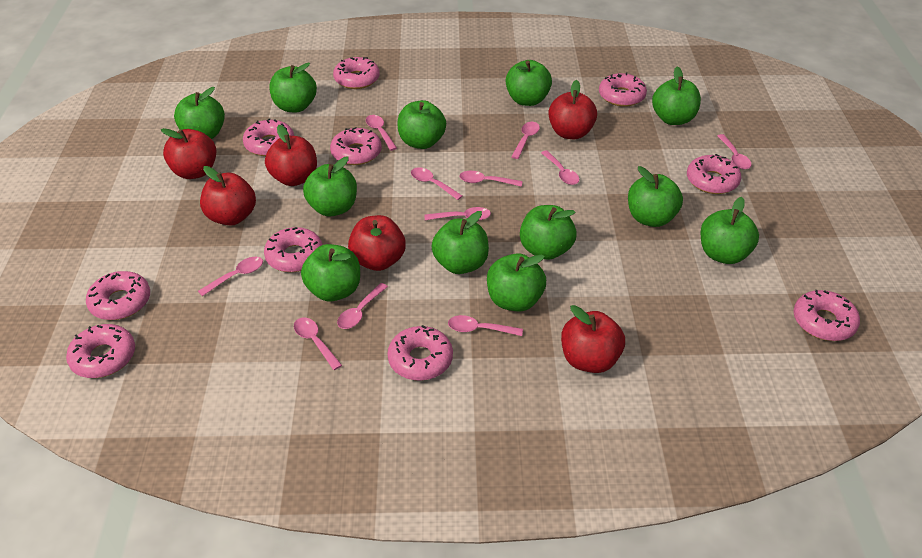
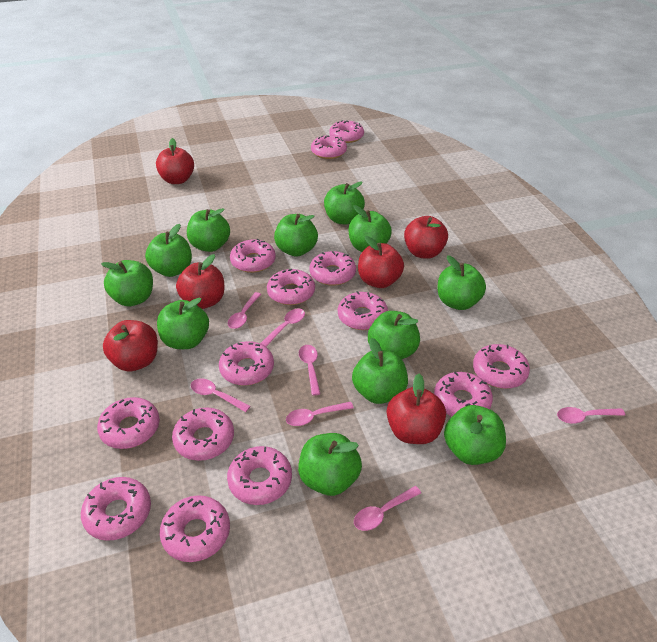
pink donut: [66,324,135,378] [86,271,150,320] [243,118,294,156] [264,227,323,272] [330,127,382,165] [333,57,380,89] [388,325,453,381] [599,72,647,107] [687,154,741,194] [794,290,860,341] = 10 -> [81,477,151,541] [97,397,160,449] [160,495,230,562] [172,407,234,461] [219,341,274,386] [227,446,292,505] [230,239,276,273] [267,269,315,305] [309,251,356,286] [311,135,347,159] [329,120,364,143] [338,291,388,330] [434,372,493,416] [473,344,530,389] = 14
pink spoon: [198,257,263,296] [294,318,342,370] [337,283,388,329] [366,115,397,151] [411,167,463,200] [425,207,491,221] [448,315,523,336] [459,171,523,187] [511,122,540,159] [541,150,579,185] [718,134,751,169] = 11 -> [191,378,251,412] [228,292,261,329] [260,309,305,347] [286,402,354,426] [299,345,321,395] [354,486,421,531] [557,407,625,424] = 7

